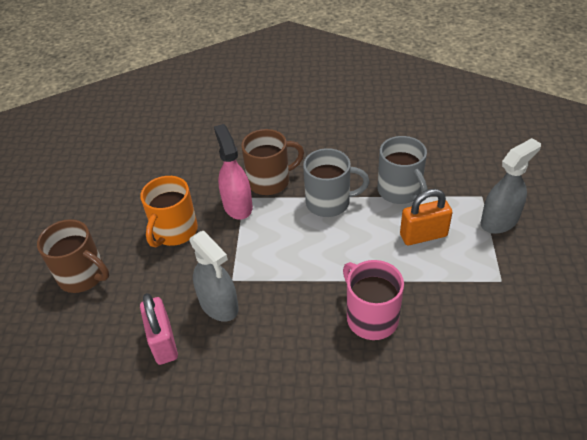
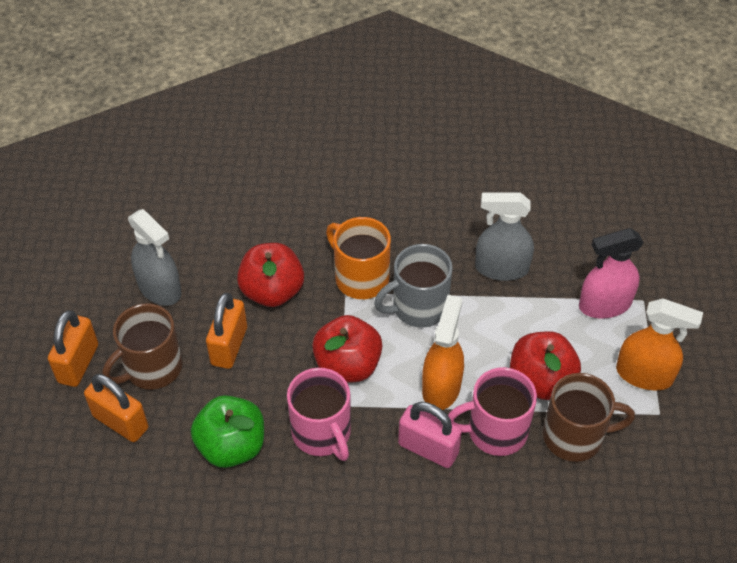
green apple: none = 0 -> [191,395,264,468] = 1
grey mug: [303,148,369,217] [378,136,427,204] = 2 -> [374,244,453,328] = 1
orange padlock: [400,189,453,245] = 1 -> [48,310,98,387] [84,374,148,442] [206,293,247,369] = 3
orange spray bottle: none = 0 -> [422,295,464,410] [616,298,703,390] = 2
pink mug: [343,260,404,340] = 1 -> [287,368,351,461] [448,367,537,456] = 2
red apple: none = 0 -> [237,243,304,307] [312,315,383,383] [510,331,581,400] = 3

